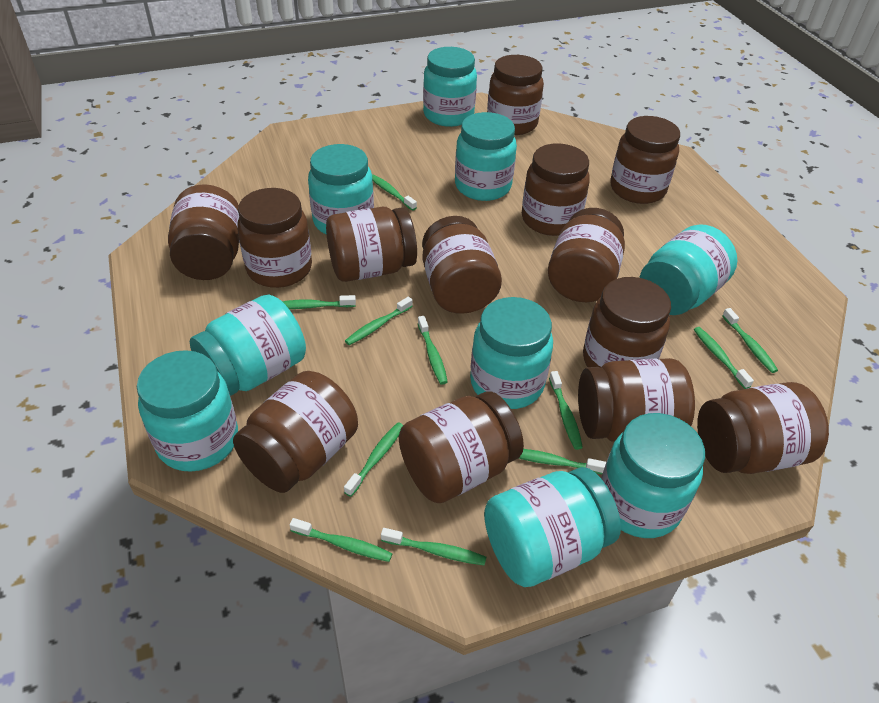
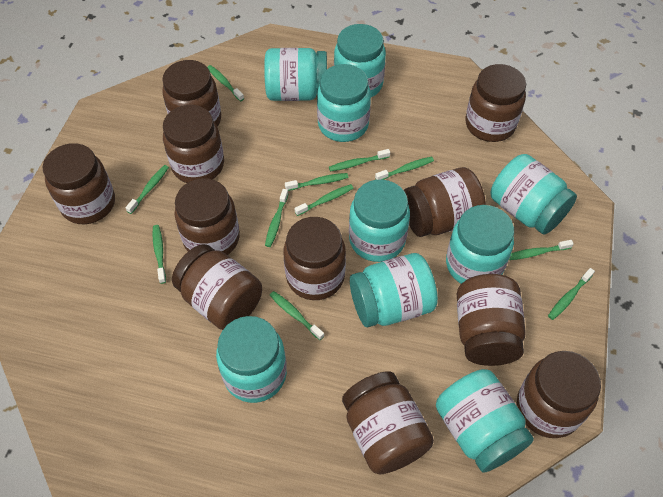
brown jar: [168,184,239,280] [233,371,358,493] [237,188,312,288] [326,207,417,282] [399,392,524,503] [422,216,502,314] [487,55,544,135] [522,143,590,236] [548,208,625,302] [578,358,695,442] [583,277,671,367] [610,116,680,204] [697,382,829,474] = 13 -> [43,143,115,224] [162,60,221,127] [163,105,224,183] [172,244,262,330] [174,178,240,255] [283,217,346,300] [342,371,434,474] [404,167,486,237] [457,274,526,366] [465,64,526,142] [517,351,601,438] = 11

